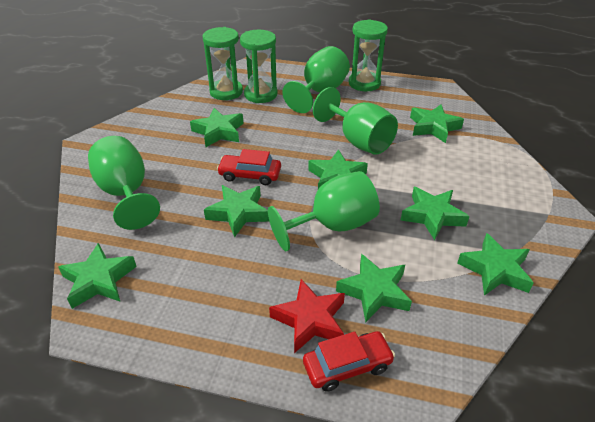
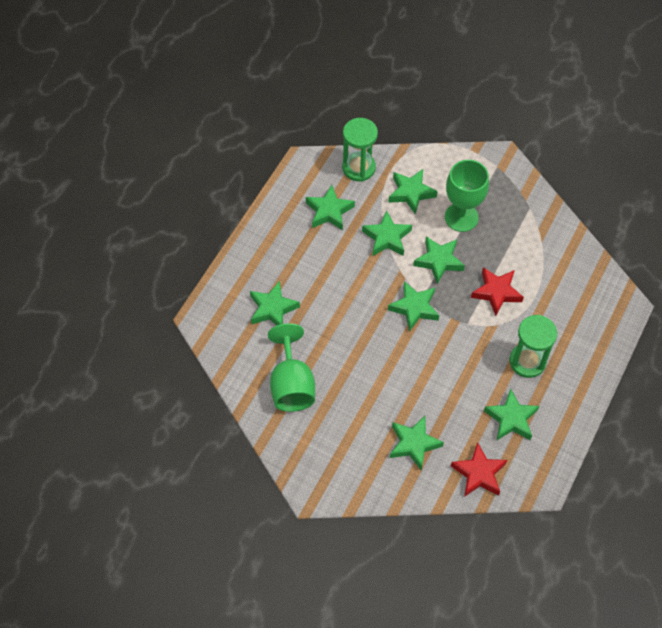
green goblet: [88,136,160,230] [268,171,380,251] [282,46,350,113] [313,87,398,155] = 4 -> [268,323,315,412] [445,160,489,232] = 2
green hourglass: [202,27,243,100] [240,30,278,103] [349,19,388,91] = 3 -> [342,118,378,182] [510,315,557,378] = 2
red car: [217,149,281,185] [303,331,395,392] = 2 -> none = 0
red star: [269,279,345,353] = 1 -> [451,442,507,497] [471,267,524,316] = 2

